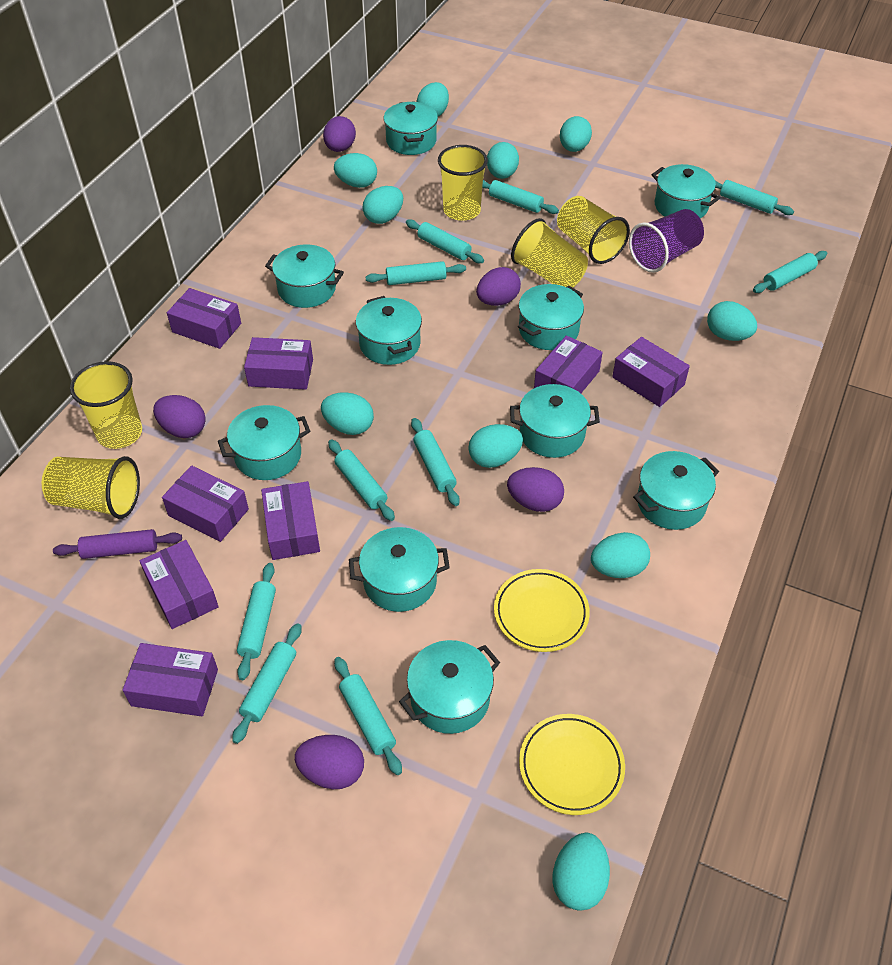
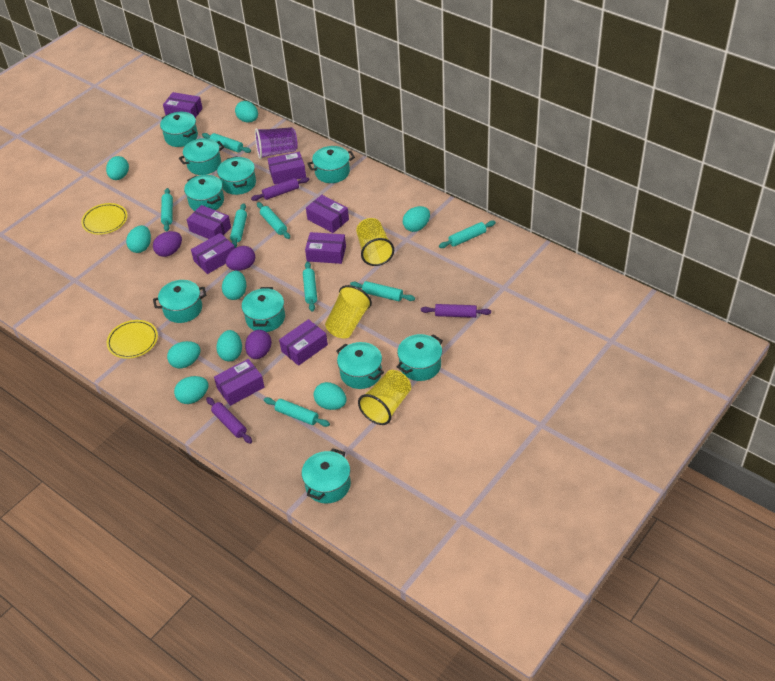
purple egg: [153,395,206,438] [295,735,364,789] [323,116,356,152] [476,267,521,306] [507,467,564,512] = 5 -> [153,231,182,257] [226,246,255,271] [245,330,271,359] = 3
purple rolling pin: [53,529,182,559] = 1 -> [206,397,252,444] [251,177,309,201] [421,304,491,318] = 3
turquoise egg: [321,392,374,435] [334,153,377,188] [363,186,403,224] [417,82,449,117] [468,424,523,468] [487,142,519,179] [553,833,610,911] [560,116,592,152] [591,532,650,578] [707,301,757,341] = 10 -> [106,156,129,180] [126,225,151,253] [167,341,201,369] [174,376,209,404] [216,330,242,361] [222,271,246,300] [235,101,258,122] [314,382,347,410] [403,206,430,232] = 9
turquoise rolling pin: [232,623,302,744] [237,563,276,680] [328,439,395,521] [334,657,402,775] [365,261,466,285] [406,219,484,263] [411,418,460,506] [482,180,559,214] [715,180,794,215] [753,251,827,293] = 10 -> [161,188,173,231] [202,133,251,153] [230,203,247,248] [257,202,290,239] [264,397,330,427] [303,261,317,312] [350,281,415,301] [439,221,496,248] = 8
yellow cup: [42,456,140,519] [70,361,142,449] [438,145,488,221] [511,218,588,288] [557,196,630,264] = 5 -> [325,285,372,338] [356,218,394,266] [358,370,411,425] = 3

